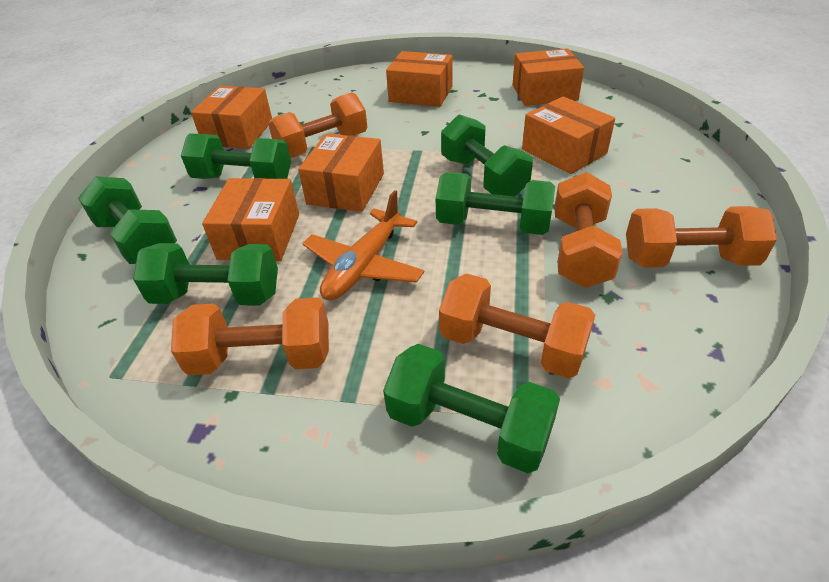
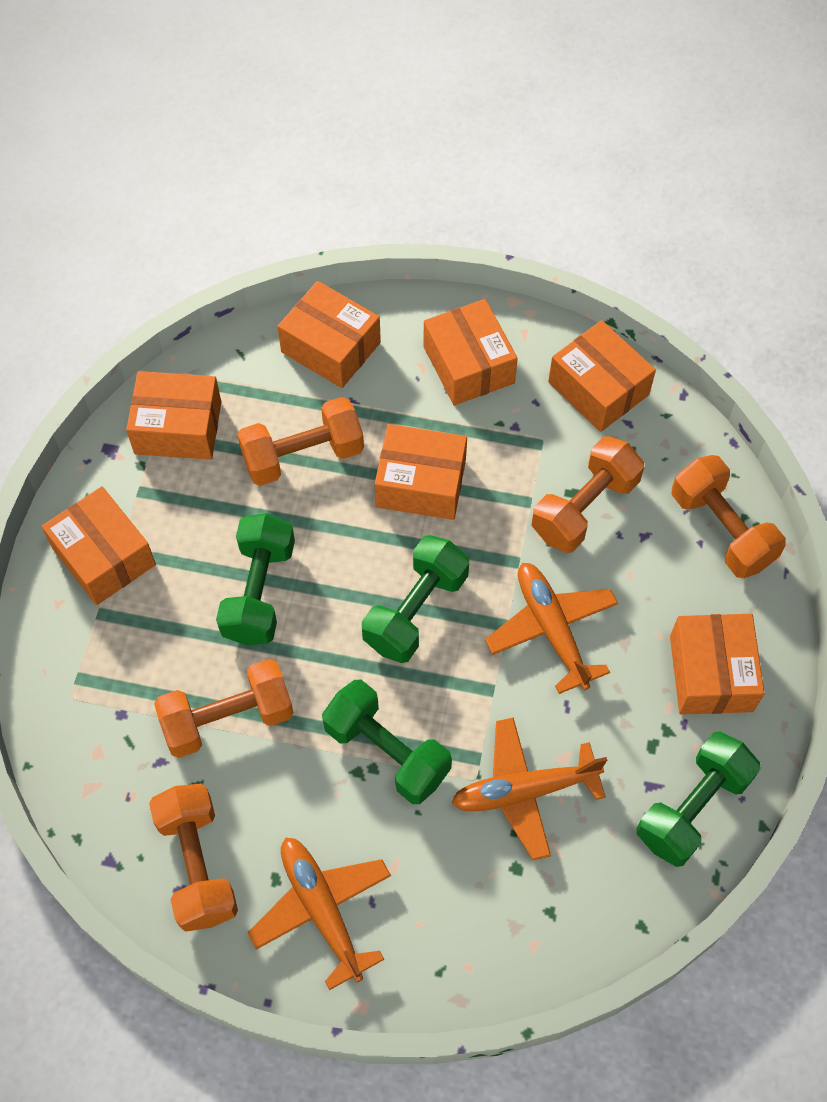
green dumbbell: [78,176,177,264] [133,243,278,306] [181,133,291,179] [383,344,560,473] [436,172,555,235] [441,114,533,196] = 6 -> [216,513,295,645] [322,680,452,804] [362,535,469,663] [637,732,761,867] = 4
orange box: [191,86,272,149] [202,178,299,261] [298,133,384,212] [386,51,453,107] [513,48,584,106] [522,96,615,174] = 6 -> [41,486,156,605] [126,371,221,460] [277,281,381,388] [374,424,467,520] [423,299,518,405] [548,320,656,432] [670,614,765,715] = 7
orange plane: [302,190,425,301] = 1 -> [247,837,391,990] [451,717,607,860] [485,563,618,694] = 3

